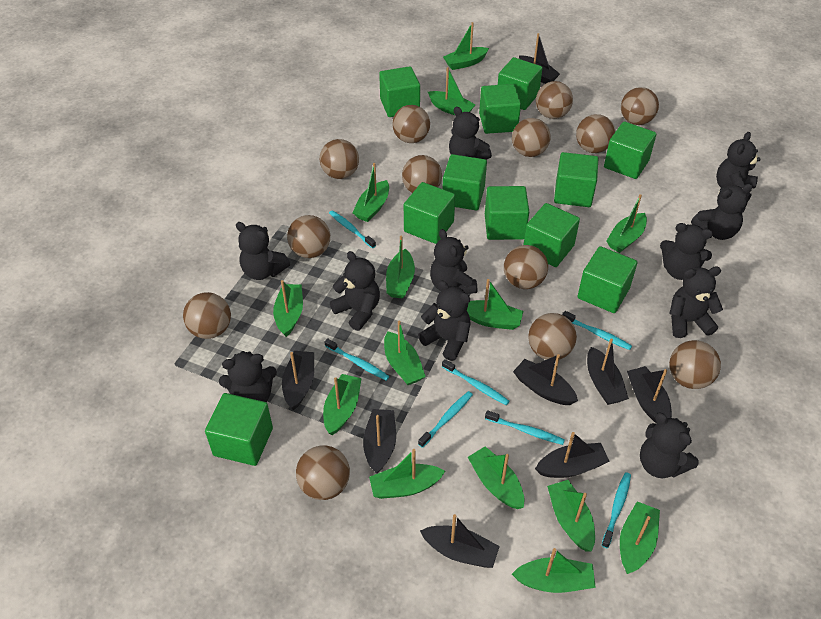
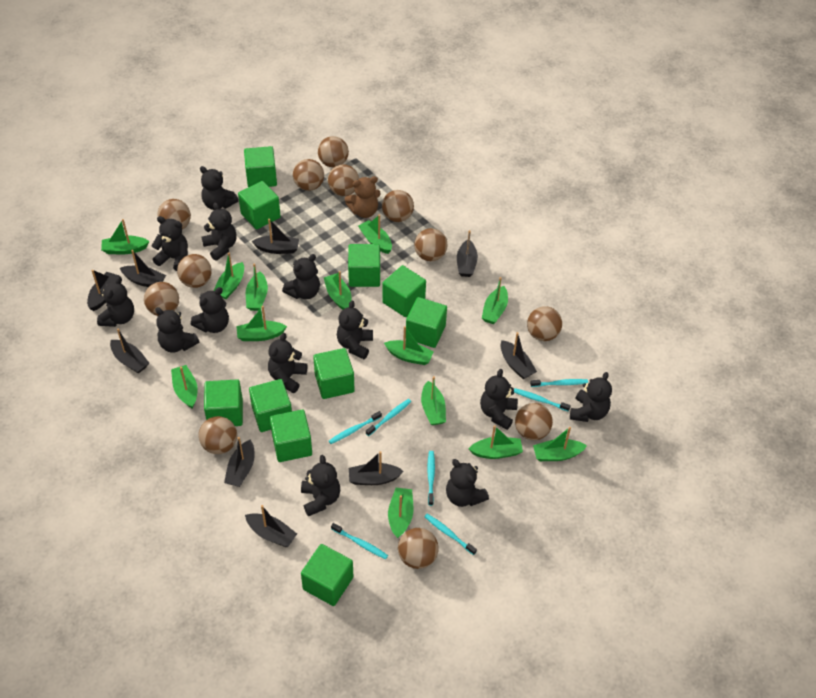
black boat: [282,351,314,410] [363,409,396,474] [420,514,500,568] [513,354,578,405] [519,33,560,84] [535,432,610,478] [587,338,629,405] [627,366,672,424] = 8 -> [87,270,120,311] [110,329,149,374] [120,250,166,287] [224,437,255,487] [245,505,297,547] [252,219,299,254] [349,451,404,485] [457,230,478,277] [500,332,537,379] = 9
black teddy bear: [219,351,277,402] [236,222,290,280] [330,251,380,331] [418,281,471,361] [430,229,477,294] [449,107,492,160] [640,413,699,478] [660,223,713,280] [669,266,723,338] [691,184,753,240] [716,132,761,201] = 11 -> [97,276,134,327] [152,216,188,271] [155,307,199,353] [191,287,229,333] [200,166,239,210] [202,203,237,261] [268,333,307,393] [282,254,320,299] [301,455,340,516] [337,300,373,359] [446,459,489,507] [480,369,518,430] [570,372,612,422] = 13
brown ball: [183,292,231,339] [287,215,330,258] [296,445,350,500] [320,139,359,179] [392,105,430,143] [402,155,442,193] [504,245,548,289] [512,118,551,157] [528,313,577,360] [536,81,573,119] [576,114,615,153] [621,87,659,125] [669,340,721,389] = 13 -> [144,282,179,316] [157,199,191,229] [177,254,212,288] [199,416,237,454] [293,159,324,191] [318,136,349,167] [328,165,359,196] [382,190,414,222] [398,528,439,569] [414,228,447,261] [515,403,553,440] [527,306,562,341] = 12
brown teddy bear: none = 0 -> [345,176,381,218] = 1
green boat: [273,280,303,337] [323,374,362,435] [352,163,389,222] [369,449,445,499] [384,320,426,385] [386,236,415,298] [428,67,476,115] [443,22,489,70] [466,279,523,330] [468,446,524,509] [512,548,596,593] [547,480,595,552] [607,194,647,253] [620,501,660,574] = 14 -> [101,219,149,254] [171,365,198,408] [214,253,244,299] [236,306,287,341] [246,263,268,311] [324,271,352,310] [358,215,392,254] [384,326,434,365] [388,488,414,538] [421,376,446,425] [469,425,523,459] [482,277,508,324] [533,427,587,461] = 13
green cube: [205,393,273,466] [379,66,420,117] [404,182,455,244] [442,154,487,211] [479,84,521,134] [485,186,529,240] [498,57,543,110] [524,203,580,267] [554,152,598,207] [577,246,637,313] [604,122,656,179] = 11 -> [204,379,243,426] [238,181,281,230] [244,146,277,187] [249,379,292,432] [270,410,312,462] [301,544,353,606] [313,348,354,399] [348,244,380,287] [382,265,426,317] [406,297,447,348] = 10

